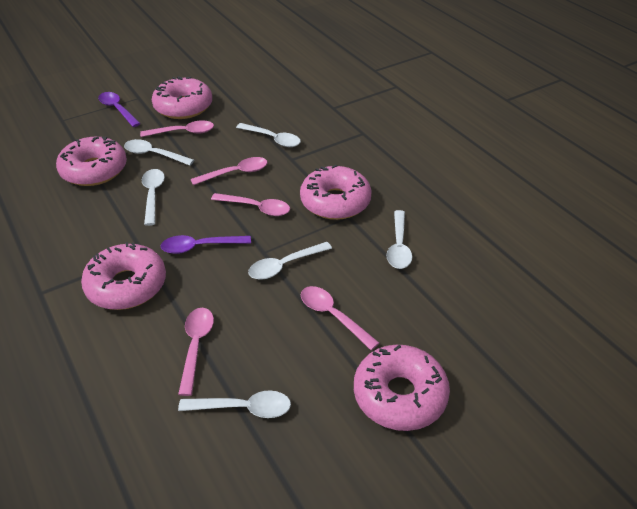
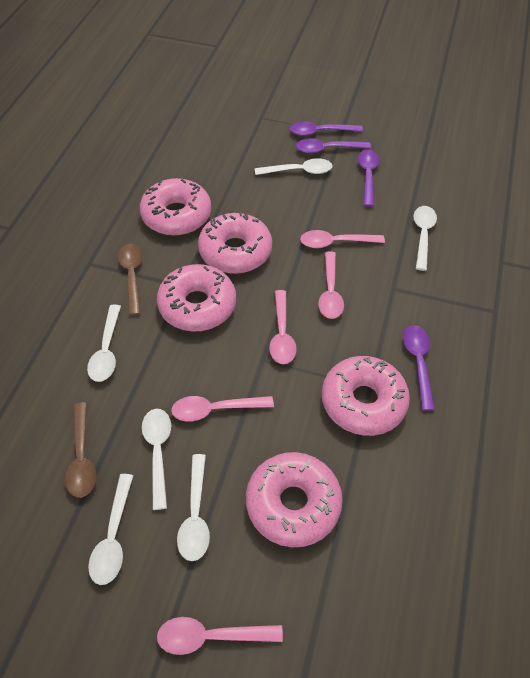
brown spoon: none = 0 -> [65,402,97,498] [118,244,143,315] = 2
purple spoon: [98,92,141,127] [161,235,251,254] = 2 -> [290,121,363,136] [296,138,371,153] [358,149,380,207] [403,325,435,411] = 4

